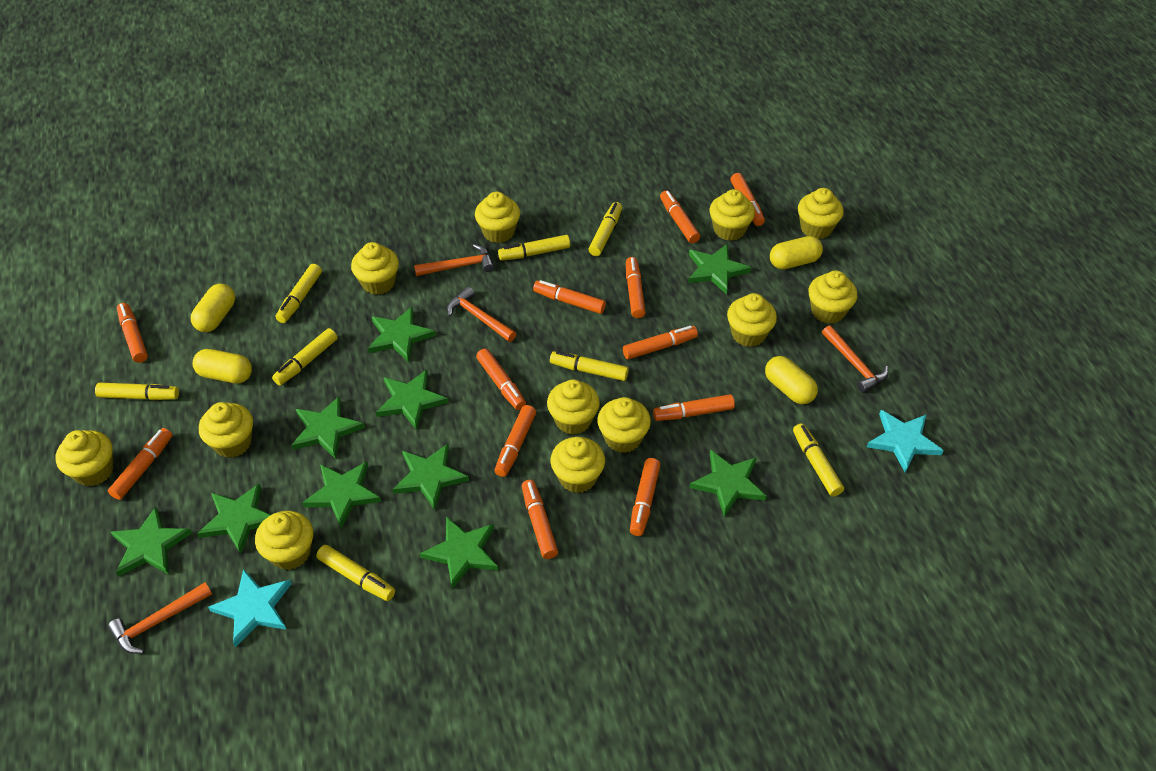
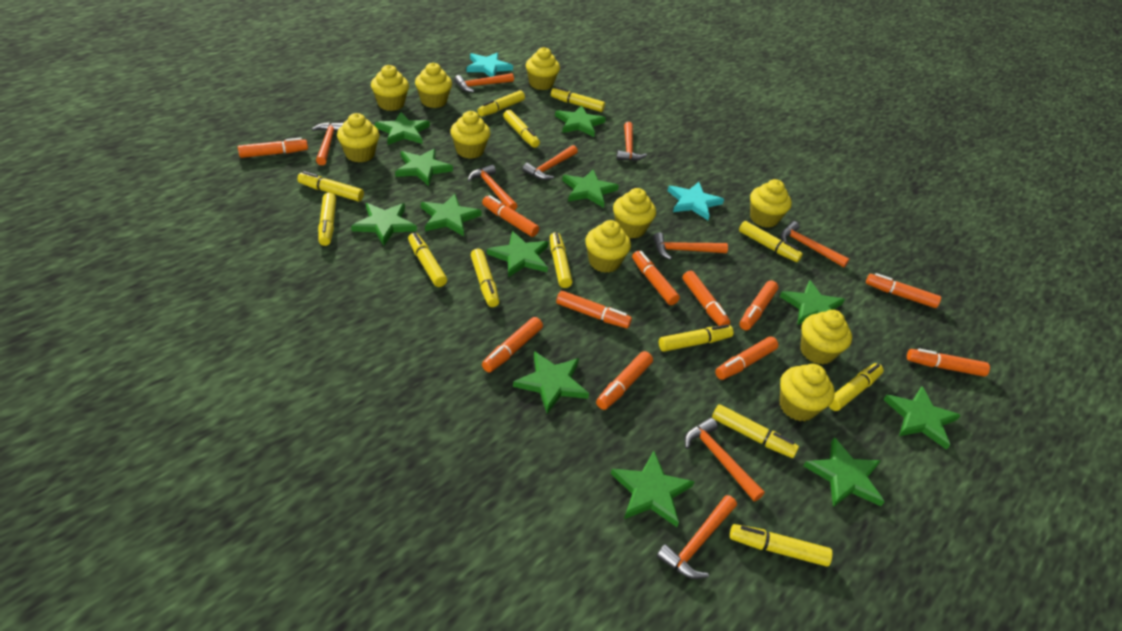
green star: [111,506,192,577] [197,484,270,554] [291,396,365,459] [302,461,381,528] [368,307,436,362] [376,370,448,430] [392,444,469,510] [420,516,498,589] [688,244,751,295] [690,450,767,517] = 10 -> [351,203,417,246] [375,112,430,145] [395,148,453,186] [421,194,482,236] [487,231,549,278] [513,351,589,414] [555,105,606,137] [562,169,619,208] [611,451,695,527] [780,280,845,325] [804,437,885,507] [883,386,961,450] = 12
orange hammer: [108,582,212,654] [414,244,494,276] [447,287,516,342] [822,325,888,393] = 4 -> [312,122,343,165] [454,73,514,92] [468,165,517,211] [522,145,578,180] [616,122,647,161] [653,232,728,260] [657,495,737,579] [685,418,765,502] [780,221,850,267] = 9
orange marker: [108,428,172,500] [117,303,148,363] [476,349,526,410] [494,405,536,477] [522,480,558,559] [533,280,606,314] [623,326,698,359] [626,257,646,318] [630,458,660,536] [653,394,735,421] [660,191,700,243] [730,173,765,226] = 12 -> [238,138,308,158] [482,195,539,237] [482,317,543,373] [556,290,632,328] [596,351,653,410] [632,251,680,305] [682,271,730,326] [715,336,778,380] [739,280,778,330] [866,273,941,308] [907,348,990,377] = 11
yellow capsule: [191,284,235,332] [193,349,252,384] [765,356,818,405] [770,236,823,269] = 4 -> none = 0
yellow cupcake: [56,430,114,486] [199,402,253,458] [255,511,313,570] [351,242,399,295] [475,192,520,243] [547,379,600,435] [550,437,605,493] [598,397,651,453] [709,189,755,241] [727,293,777,347] [798,188,844,239] [808,270,857,324] = 12 -> [337,113,379,163] [371,65,409,111] [415,63,452,108] [450,111,490,159] [526,47,560,90] [585,220,631,273] [613,188,656,238] [750,179,792,228] [780,364,835,421] [800,310,852,364] = 10
yellow marker: [95,383,179,400] [272,328,338,386] [276,264,322,323] [316,545,395,601] [498,235,570,261] [550,351,629,381] [588,202,622,256] [793,423,844,497] = 8 -> [297,171,364,201] [318,193,336,246] [408,233,447,287] [471,249,499,307] [477,90,525,117] [503,110,540,148] [550,232,573,288] [551,87,605,112] [659,324,734,352] [712,404,799,458] [730,524,833,567] [739,221,803,262] [828,363,884,411] = 13

